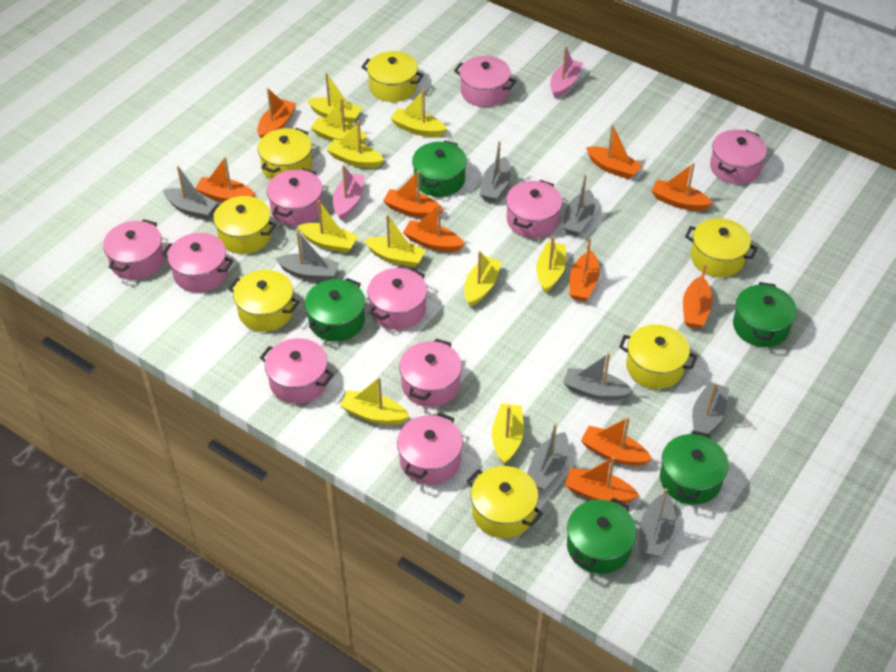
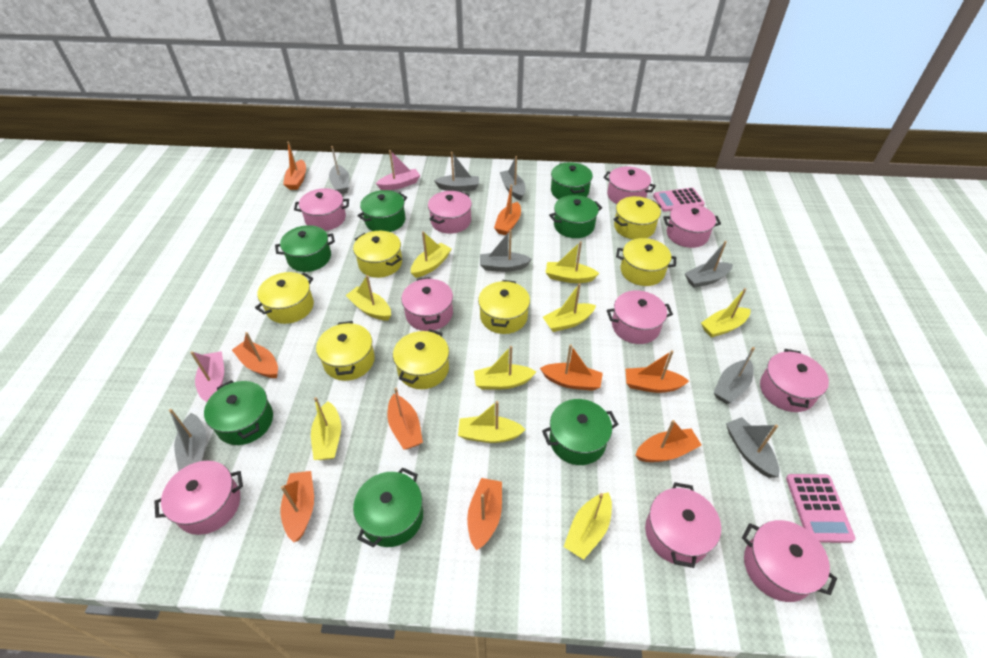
green pot: [305,278,365,342] [412,140,467,197] [567,497,636,574] [660,430,729,505] [733,282,797,347] = 5 -> [204,380,273,445] [275,225,335,272] [353,467,423,547] [358,190,407,232] [542,399,618,465] [549,195,602,238] [551,162,593,199] = 7
orange boat: [195,157,255,202] [257,88,296,138] [383,171,444,218] [403,204,464,252] [565,457,640,503] [569,238,600,302] [581,417,652,466] [586,124,642,179] [652,163,713,211] [683,264,713,329] = 10 -> [232,332,278,378] [280,471,314,542] [283,142,306,190] [387,388,423,450] [467,478,502,551] [494,185,521,235] [540,344,603,391] [626,350,689,393] [635,420,701,462] = 9
pink calculator: none = 0 -> [653,188,705,212] [786,474,855,543] = 2
yellow boat: [298,200,358,253] [307,73,362,124] [311,98,367,144] [327,121,384,168] [340,377,410,425] [364,214,426,267] [390,90,447,137] [464,251,502,307] [492,403,524,464] [536,236,566,293] = 10 -> [311,397,341,460] [345,275,391,321] [411,231,452,278] [458,401,526,443] [474,346,536,390] [543,283,596,332] [546,241,600,283] [564,492,612,560] [701,288,751,338] = 9

